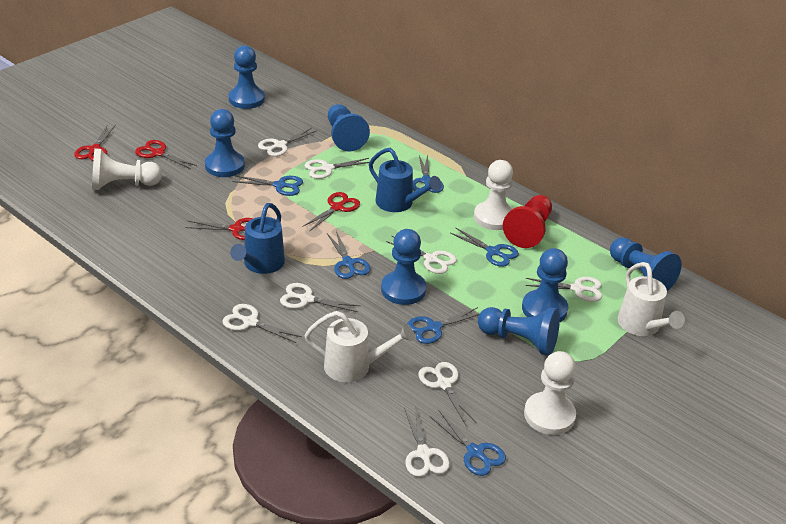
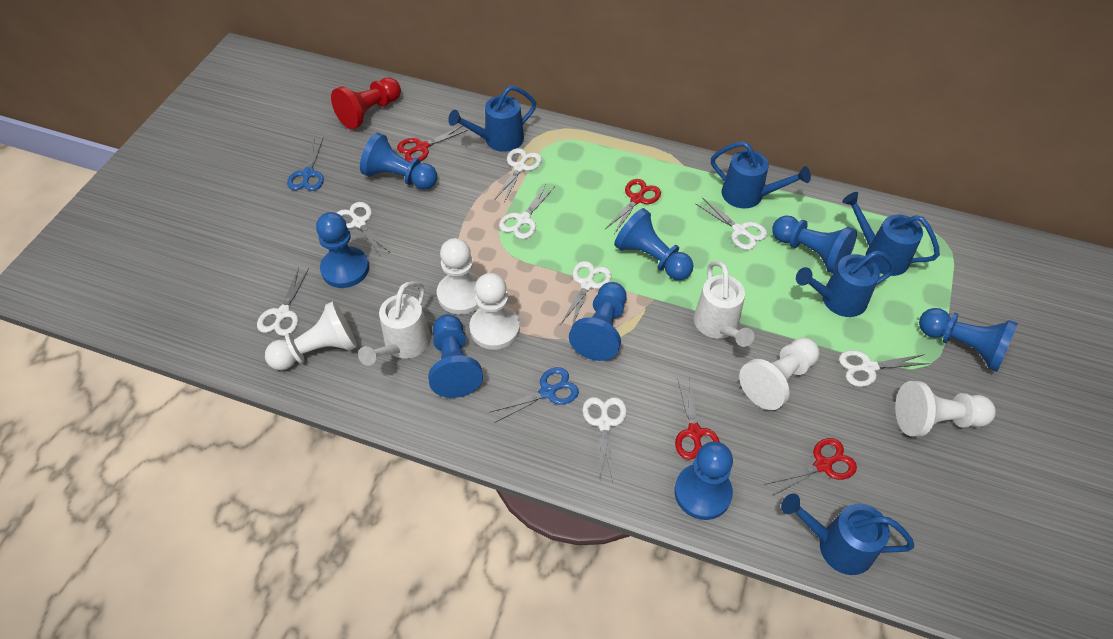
blue pawn: [205,109,245,177] [229,46,265,109] [328,104,370,152] [381,229,427,305] [478,307,560,356] [522,248,568,322] [610,237,682,291] = 7 -> [316,212,369,288] [360,133,438,190] [428,314,483,398] [569,282,627,361] [614,208,694,280] [675,441,733,520] [772,215,857,273] [919,308,1018,372] = 8
blue scissors: [233,176,303,196] [327,231,370,279] [407,307,479,344] [413,154,444,193] [430,411,506,476] [450,227,519,267] = 6 -> [287,138,324,191] [489,367,579,423] = 2
blue watering can: [230,203,285,274] [369,148,441,212] = 2 -> [448,86,536,152] [711,141,811,209] [781,493,914,575] [796,250,895,317] [842,192,940,276] = 5
white pawn: [92,148,162,190] [474,160,513,230] [524,351,576,435] = 3 -> [265,301,357,370] [437,238,479,315] [470,273,520,350] [739,337,819,410] [895,381,996,436] = 5

